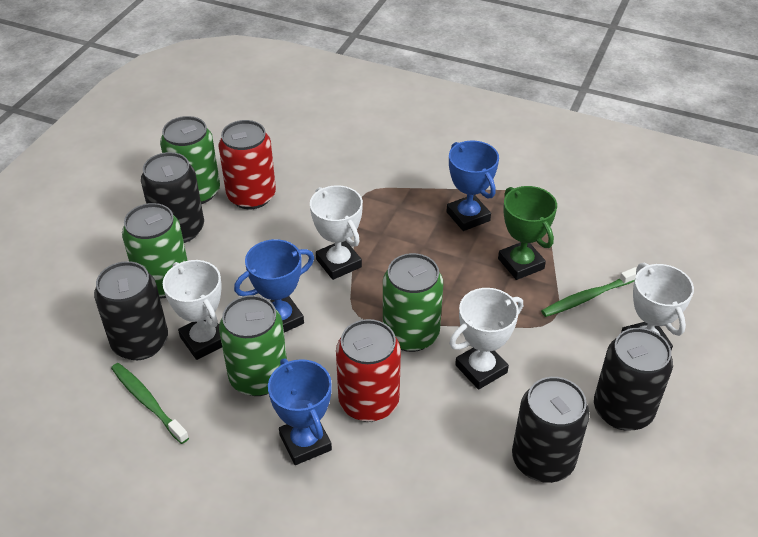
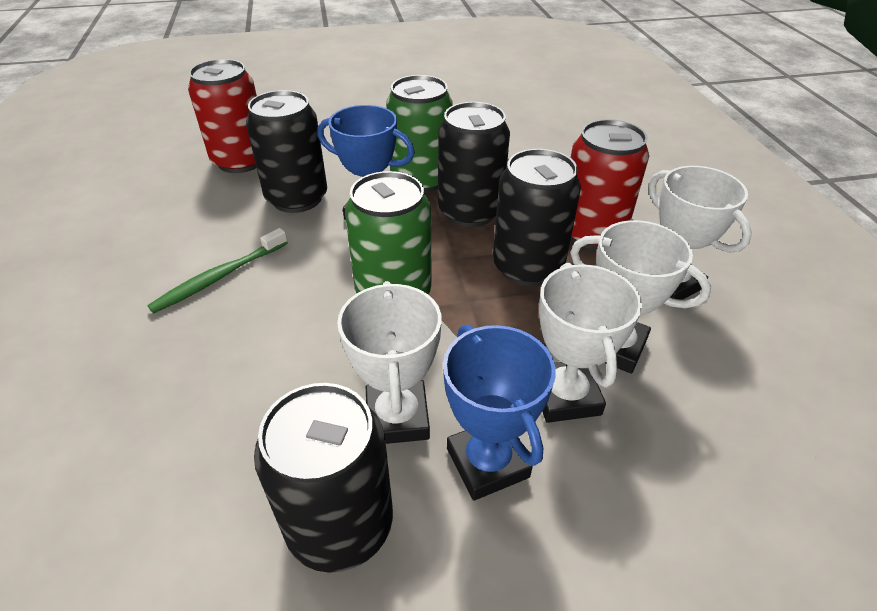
blue trophy: [234,239,314,332] [268,358,332,465] [446,141,499,231] = 3 -> [317,105,415,220] [443,324,556,500] = 2
green can: [122,203,188,298] [160,116,220,204] [219,295,287,396] [383,253,443,352] = 4 -> [345,171,432,294] [386,75,453,193] = 2
green toothbrush: [111,363,189,444] [541,267,636,317] = 2 -> [148,228,288,313] = 1
green trophy: [498,186,557,280] = 1 -> none = 0

